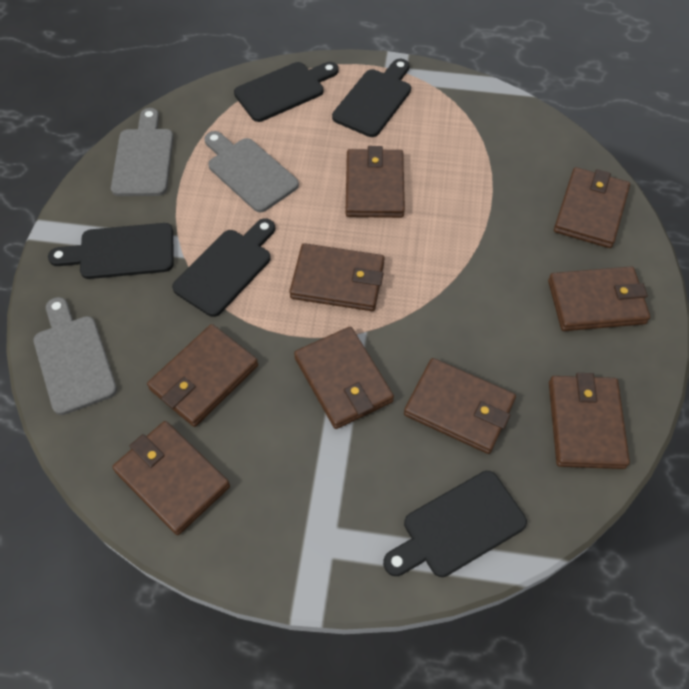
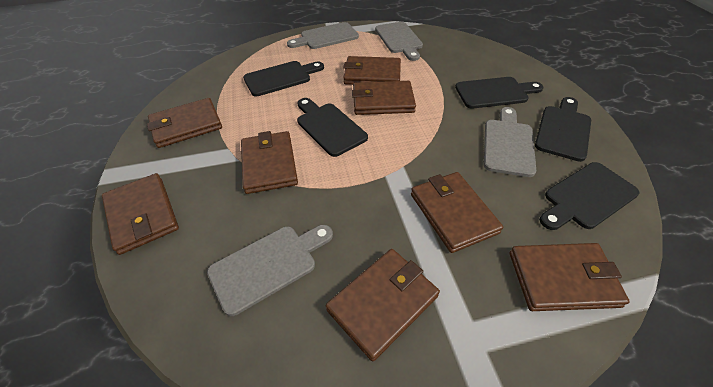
brown wallet: [112,421,230,535] [147,324,258,427] [289,243,385,311] [294,327,394,429] [346,146,405,218] [404,358,516,454] [548,266,650,331] [549,373,630,469] [554,167,630,248] = 9 -> [102,173,179,255] [147,98,222,148] [241,131,298,194] [326,249,440,361] [343,56,401,85] [352,81,416,115] [411,172,503,253] [510,243,630,311] = 8
grey cutting board: [33,297,117,415] [111,108,174,196] [204,131,299,212] = 3 -> [207,225,333,316] [287,22,359,49] [375,22,423,61] [484,107,536,177] = 4

